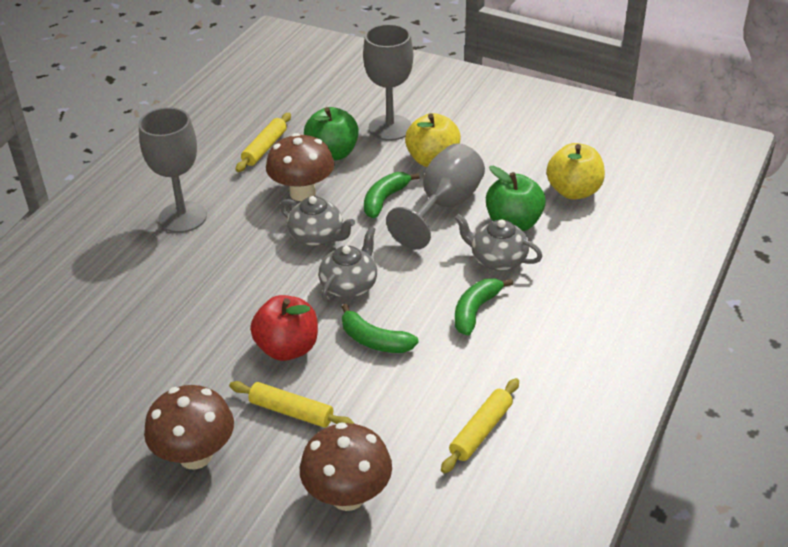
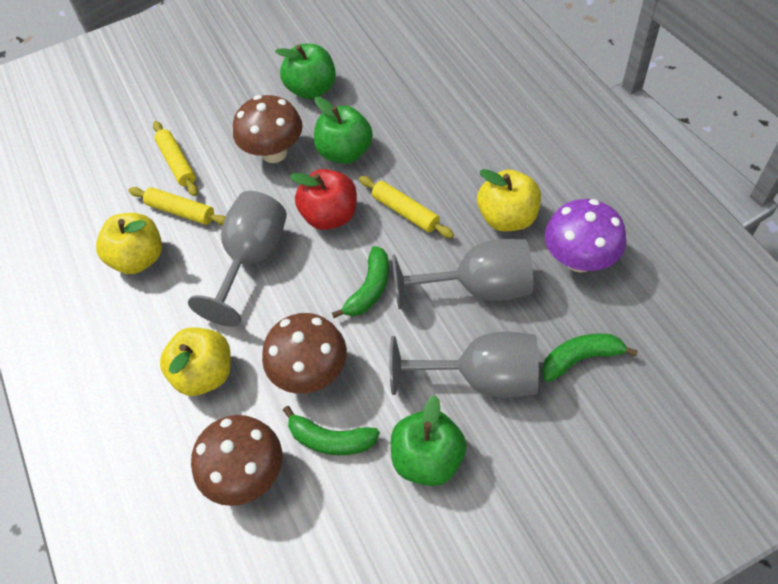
green apple: [304,107,359,160] [486,166,546,231] = 2 -> [275,44,336,99] [314,97,373,164] [391,395,467,486] = 3
grey teapot: [280,196,355,247] [319,226,377,302] [455,214,543,271] = 3 -> none = 0
purple mushroom: none = 0 -> [545,199,626,273] = 1
yellow apple: [405,113,461,167] [546,143,605,200] = 2 -> [96,213,162,274] [160,327,231,396] [477,169,541,231] = 3

